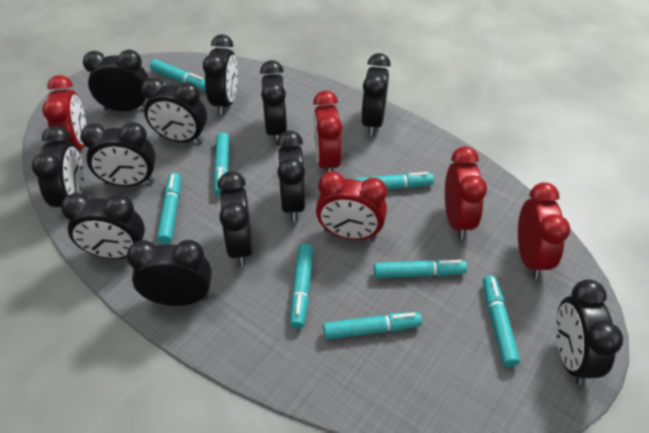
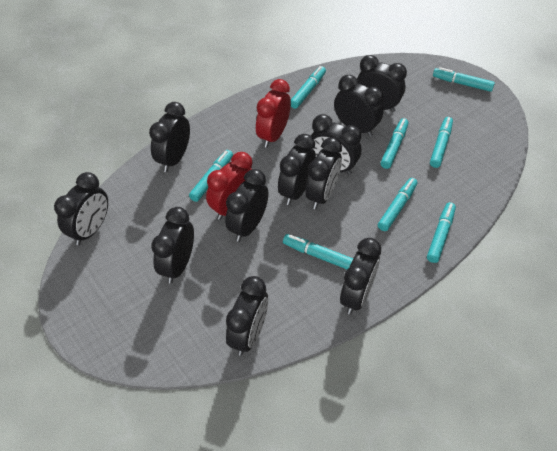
black clock: [31,126,84,207] [61,193,145,259] [81,122,156,187] [83,50,148,111] [127,240,212,306] [141,78,207,143] [203,34,238,115] [218,171,253,266] [260,60,287,144] [277,131,305,221] [361,53,391,136] [556,279,623,385] = 12 -> [54,172,108,245] [149,102,190,172] [151,207,194,284] [225,169,269,242] [226,276,268,356] [278,134,316,205] [305,137,342,209] [311,114,361,175] [334,75,383,137] [340,238,381,315] [357,55,407,112] = 11
red clock: [42,75,86,151] [313,90,342,172] [316,171,387,240] [445,146,487,239] [518,182,570,279] = 5 -> [206,152,253,220] [256,79,291,148] = 2

